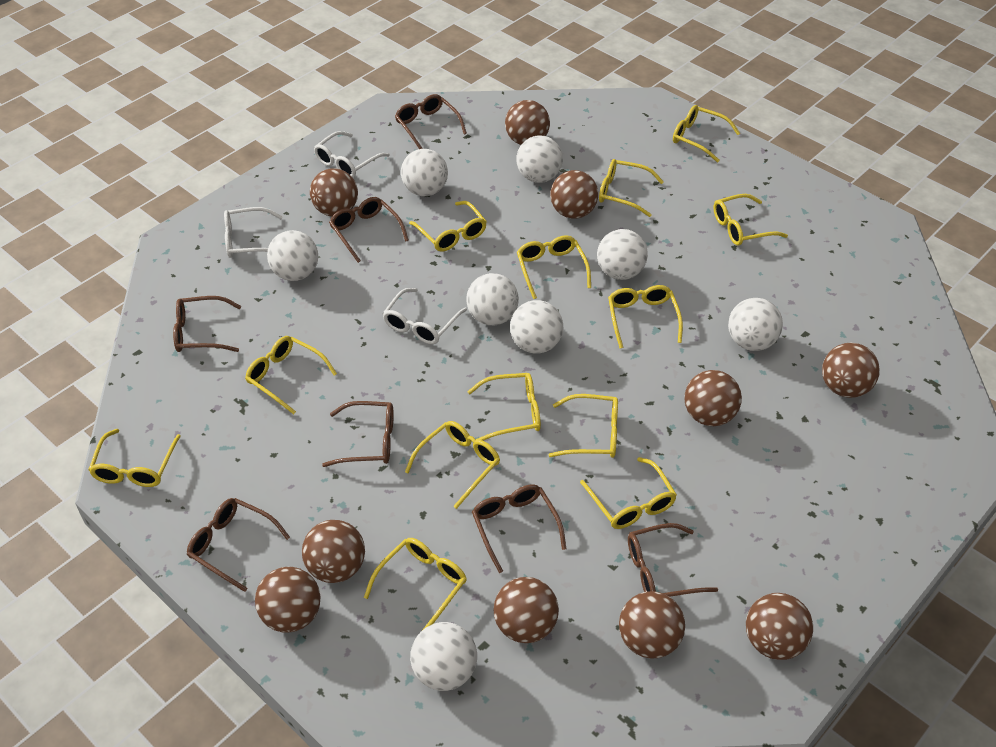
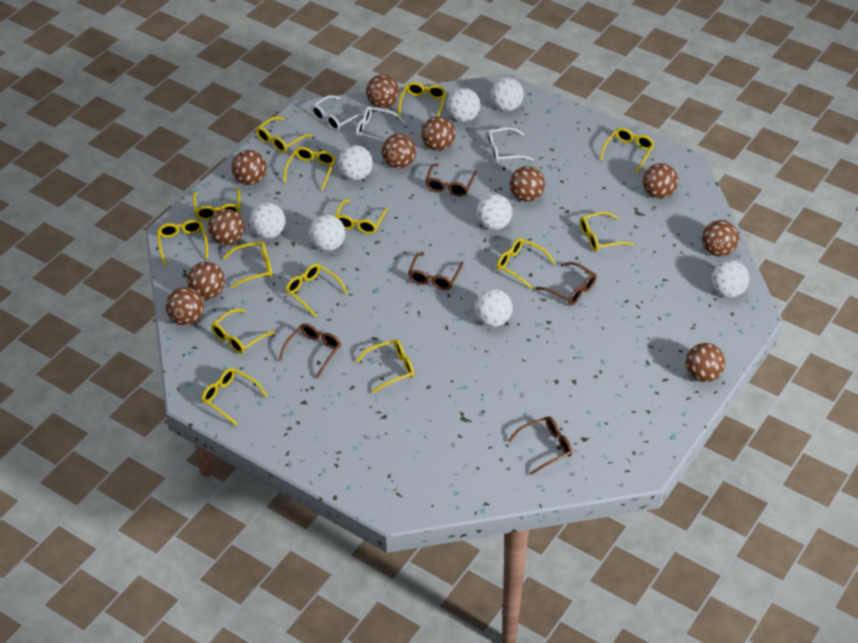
brown ball: [255,567,320,633] [302,520,365,583] [310,168,358,217] [494,577,559,643] [505,100,550,145] [550,170,598,219] [619,591,685,659] [684,370,742,426] [746,593,813,660] [822,343,880,398] = 10 -> [166,287,204,325] [187,262,225,299] [208,209,244,245] [231,150,267,185] [366,74,399,108] [382,134,416,169] [421,116,455,151] [510,166,545,202] [643,163,678,199] [686,343,725,382] [702,220,739,257] = 11
brown glasses: [173,296,241,352] [187,498,290,592] [322,401,394,467] [329,197,409,263] [395,94,467,149] [472,484,566,573] [628,523,718,597] = 7 -> [279,323,341,378] [408,253,463,290] [425,164,476,197] [508,416,572,475] [536,262,597,305] = 5
yellow glasses: [88,429,181,487] [245,336,337,414] [364,538,467,630] [405,421,500,509] [409,201,487,252] [467,373,541,441] [517,235,591,299] [549,394,618,458] [580,457,677,529] [599,159,664,217] [608,285,683,349] [673,105,740,163] [713,194,788,245] = 13 -> [157,220,208,265] [193,188,240,220] [201,368,267,426] [211,309,275,354] [223,241,272,288] [256,116,313,153] [283,147,336,190] [286,264,348,317] [335,199,388,234] [356,340,414,393] [398,82,446,117] [497,238,555,289] [580,212,634,252] [600,128,655,173] = 14

